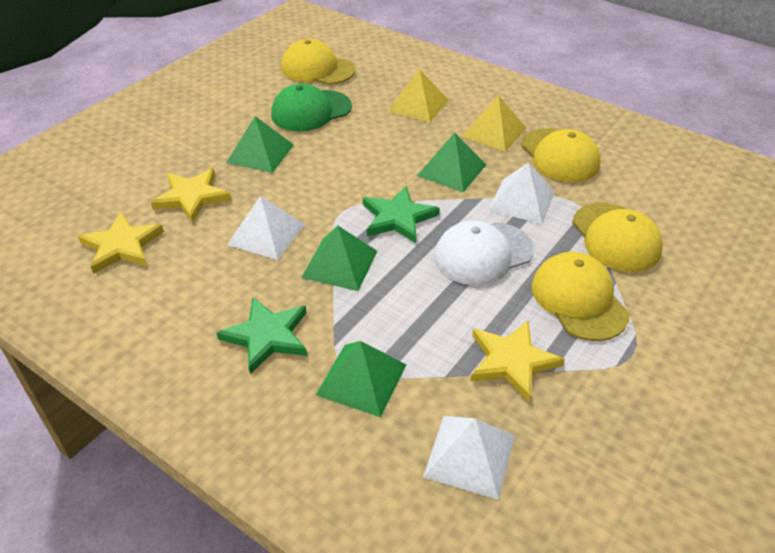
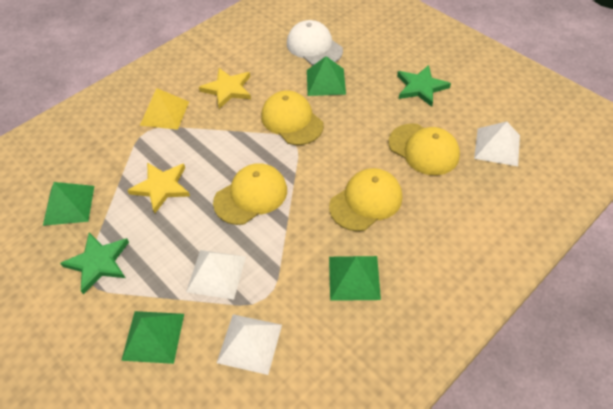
green cap: [271,84,352,131] = 1 -> none = 0
yellow pyramid: [388,69,449,122] [461,95,526,152] = 2 -> [140,88,189,130] = 1
yellow star: [78,212,164,274] [151,168,231,223] [470,321,565,402] = 3 -> [127,162,190,213] [199,68,251,109] = 2

